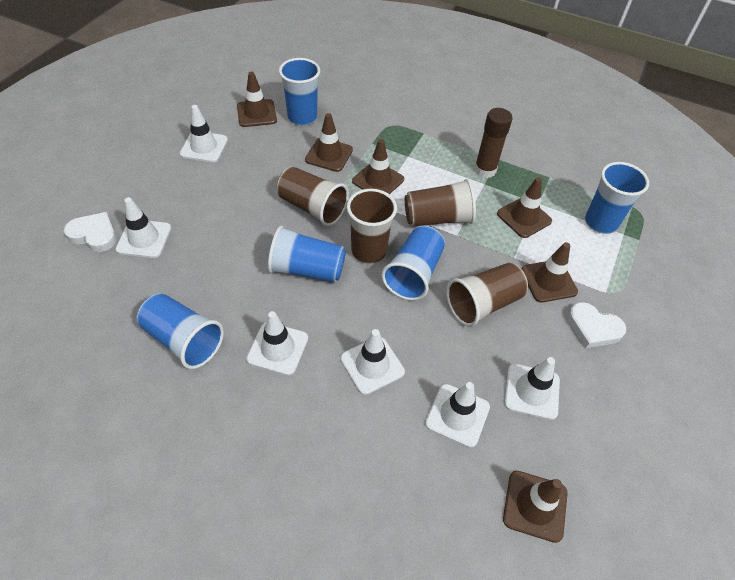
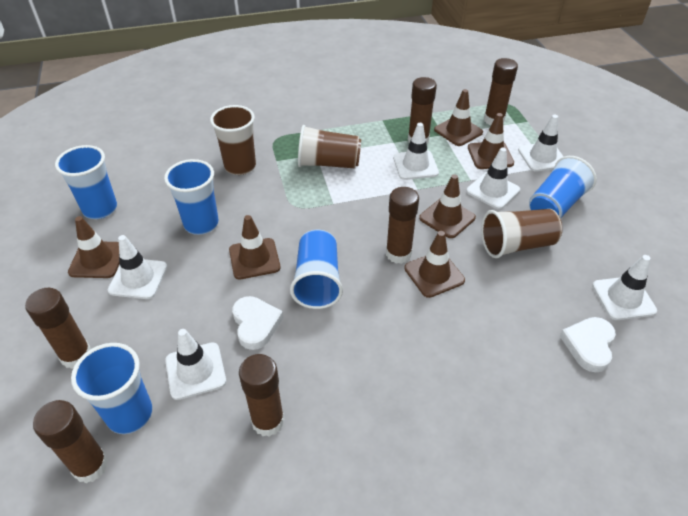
brown cup: [277,167,349,226] [347,189,397,264] [405,179,476,227] [446,262,528,327] = 4 -> [210,105,256,175] [298,125,361,169] [481,209,563,258] = 3
brown glue stick: [474,108,512,178] = 1 -> [25,288,91,369] [33,400,108,483] [239,354,284,437] [386,187,419,264] [408,77,437,144] [484,58,518,125] = 6

